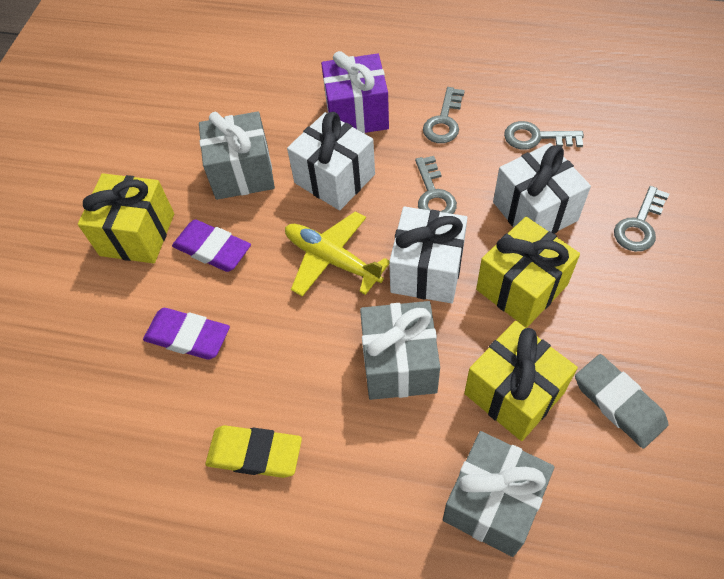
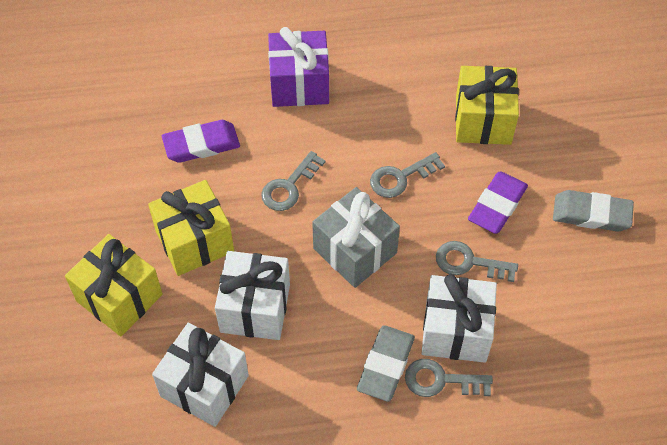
grey eraser: [575,354,668,448] = 1 -> [357,325,415,402] [553,190,634,232] = 2
grey gift: [199,111,275,200] [360,301,440,400] [443,431,554,557] = 3 -> [312,187,400,288] = 1
yellow eraser: [206,425,302,478] = 1 -> none = 0
yellow plane: [285,212,390,297] = 1 -> none = 0

